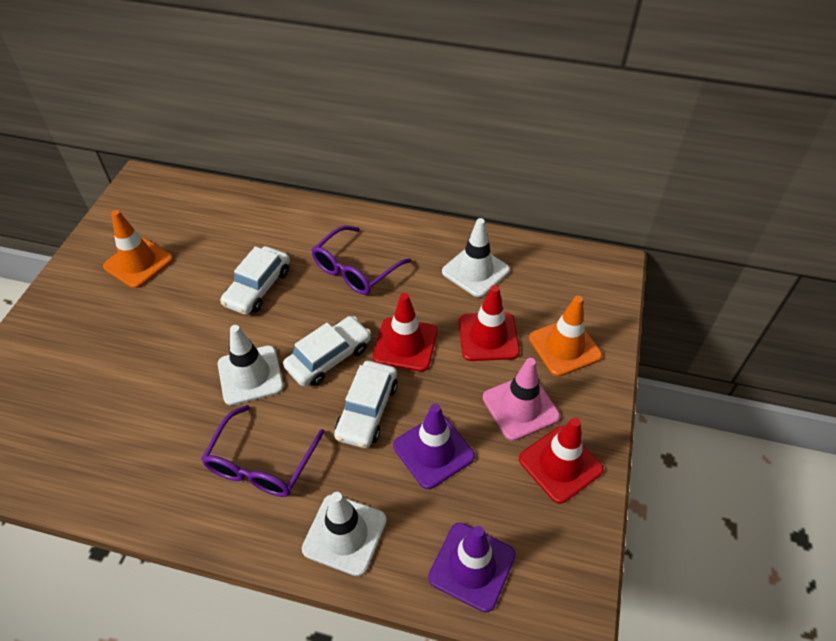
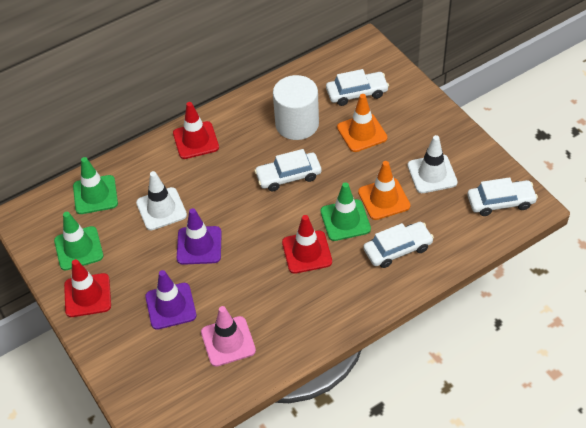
green traffic cone: none = 0 -> [54,212,103,270] [73,157,118,214] [321,182,371,241] = 3
purple glasses: [201,405,324,497] [312,225,411,295] = 2 -> none = 0
white car: [220,246,290,315] [283,316,371,386] [334,361,398,448] = 3 -> [254,149,321,191] [326,69,389,106] [363,222,434,268] [467,177,538,216] = 4
white cylinder: none = 0 -> [273,75,319,140] = 1
white traffic cone: [218,325,284,406] [302,492,387,576] [442,218,510,297] = 3 -> [136,171,187,230] [408,135,458,193] = 2

